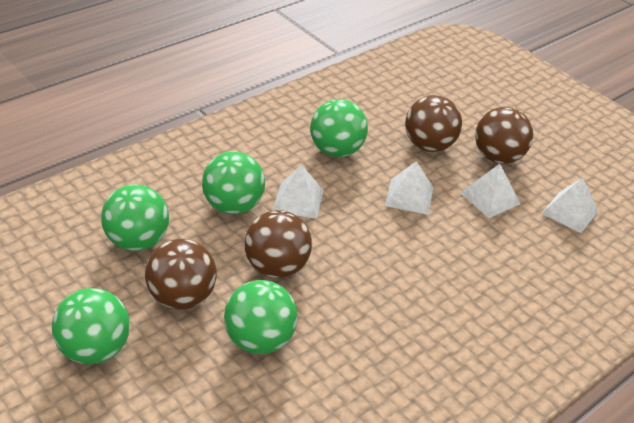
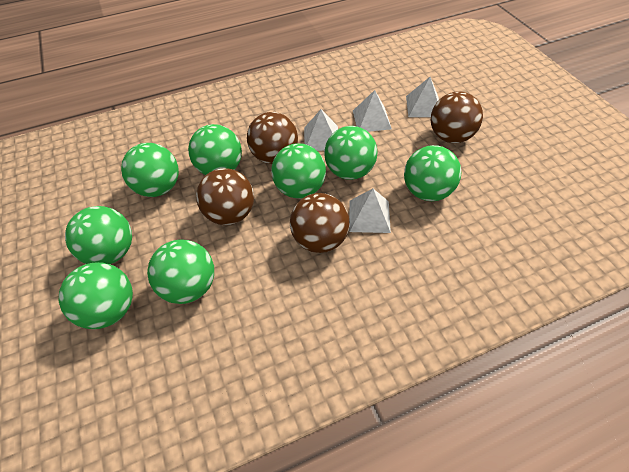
green ball: [52,288,130,365] [101,184,169,251] [202,151,265,214] [224,280,298,354] [310,99,368,157] = 5 -> [59,262,133,329] [65,206,132,264] [121,143,179,197] [147,240,214,304] [188,124,242,175] [271,143,326,199] [324,126,378,180] [404,145,461,201] = 8

